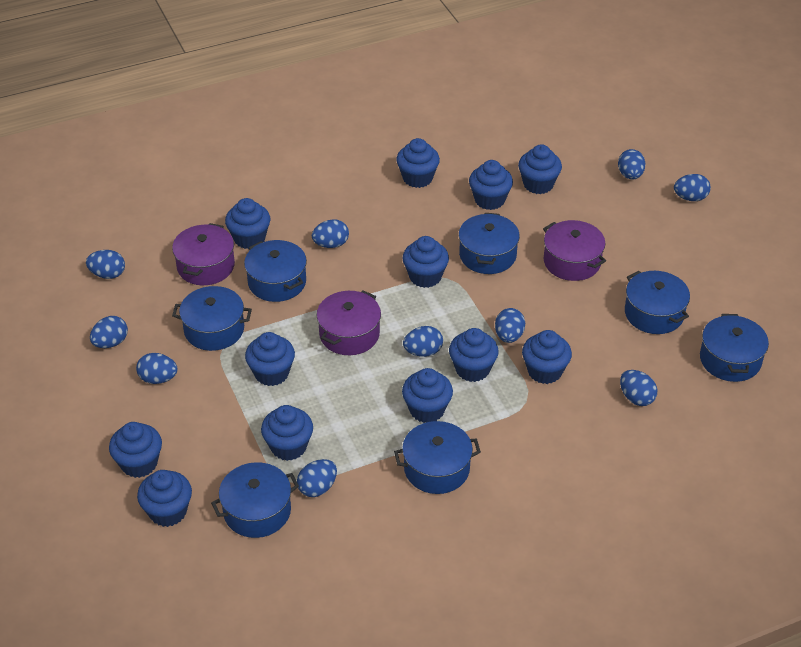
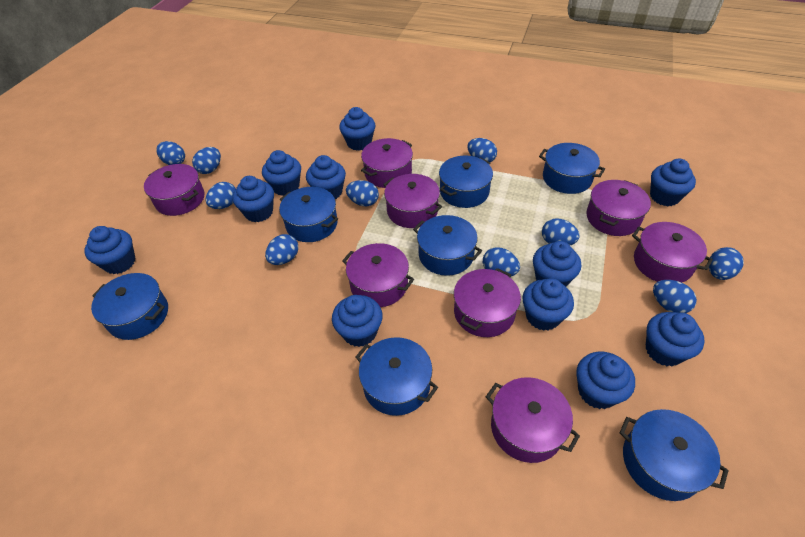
blue cupcake: [109,422,162,478] [137,470,192,527] [225,198,270,249] [245,332,295,386] [261,405,313,461] [396,138,440,188] [402,236,449,288] [402,368,453,423] [449,328,499,382] [469,160,513,210] [518,144,562,194] [522,330,572,384] = 12 -> [84,226,135,274] [233,176,274,222] [262,150,301,196] [306,155,346,199] [332,295,383,347] [339,107,375,151] [523,278,574,331] [533,241,581,287] [576,351,635,409] [646,312,704,367] [650,159,696,206] = 11
purple pot: [172,223,235,285] [317,291,381,355] [543,220,606,281] = 3 -> [144,164,204,216] [342,243,414,307] [361,138,413,188] [383,174,442,228] [454,268,521,337] [486,377,580,463] [586,180,651,236] [632,222,713,283] = 8

